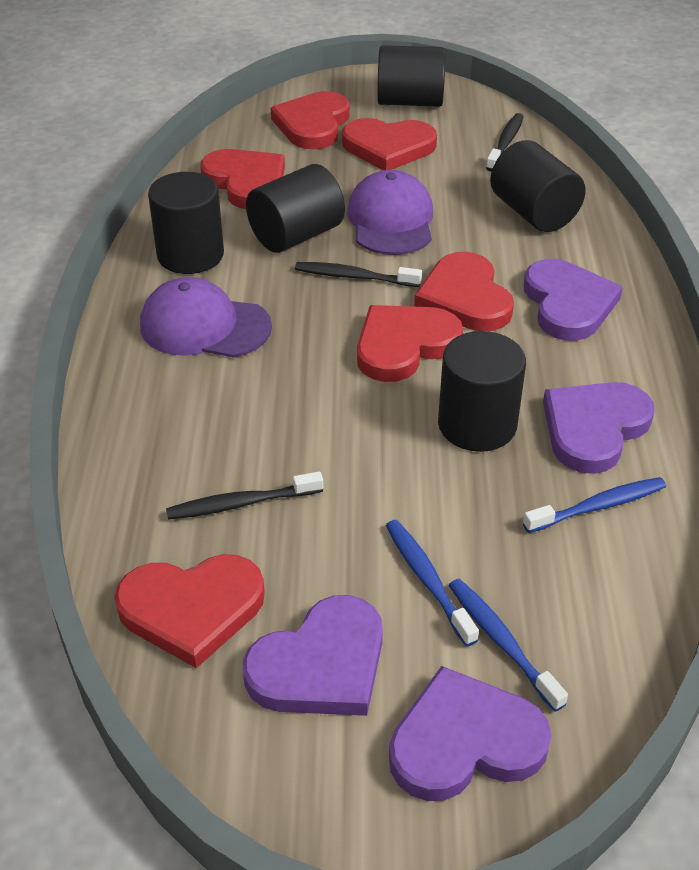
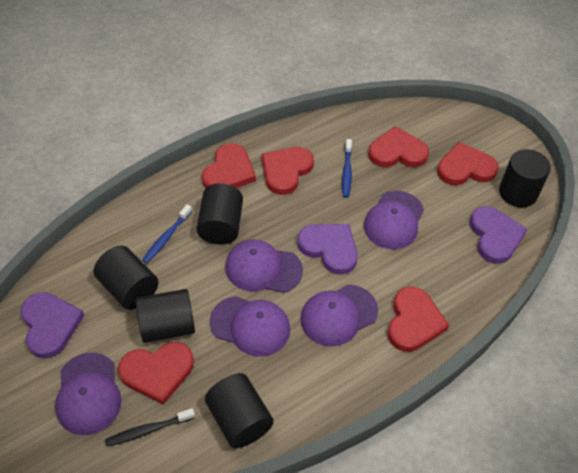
black toothbrush: [166,472,323,520] [295,262,422,287] [486,113,524,172] = 3 -> [105,408,195,447] = 1
blue toothbrush: [386,520,479,646] [449,579,568,712] [523,477,666,533] = 3 -> [142,204,192,263] [342,139,352,198] = 2
purple cap: [140,277,272,358] [347,170,433,255] = 2 -> [55,353,122,435] [210,296,290,356] [225,240,303,293] [300,285,378,346] [364,191,424,249] = 5
purple heart: [243,595,383,716] [389,666,552,801] [524,259,623,341] [543,382,655,474] = 4 -> [20,292,84,358] [297,224,358,275] [470,206,527,264] = 3

